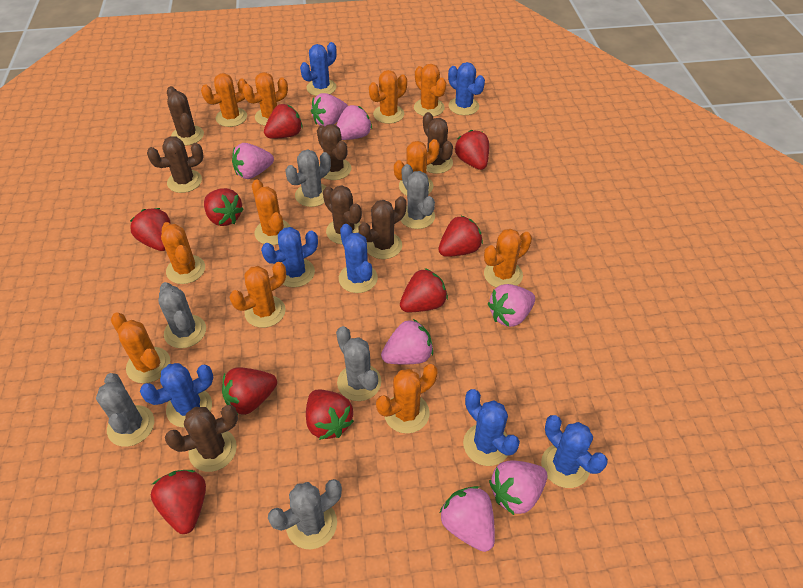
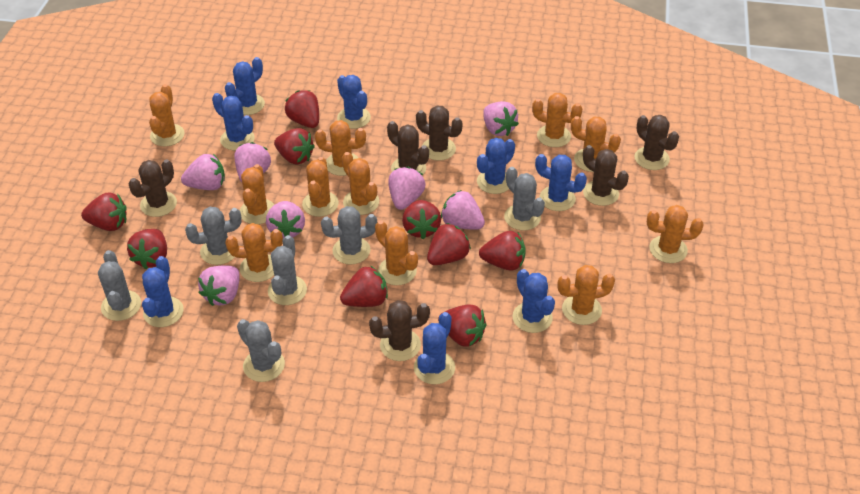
blue cactus: [140,363,214,428] [261,227,318,287] [300,42,337,96] [339,224,378,293] [448,62,485,115] [463,389,520,466] [541,415,608,488] = 7 -> [142,256,184,327] [212,93,255,150] [225,57,265,115] [337,75,371,129] [414,312,455,384] [477,138,515,194] [513,269,555,333] [535,154,587,211] = 8
brown cactus: [147,136,204,193] [165,405,238,472] [167,86,204,146] [317,124,352,180] [323,185,362,244] [359,196,407,259] [423,112,453,174] = 7 -> [128,160,177,217] [369,300,430,361] [387,121,429,174] [416,105,462,161] [583,145,629,206] [635,115,679,170] = 6

